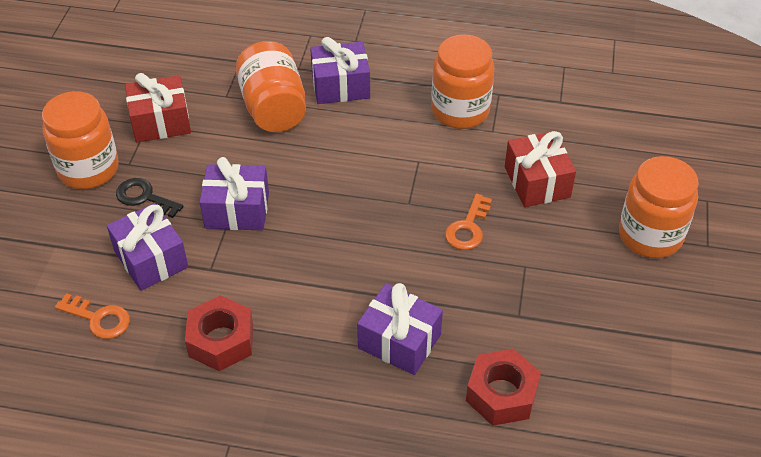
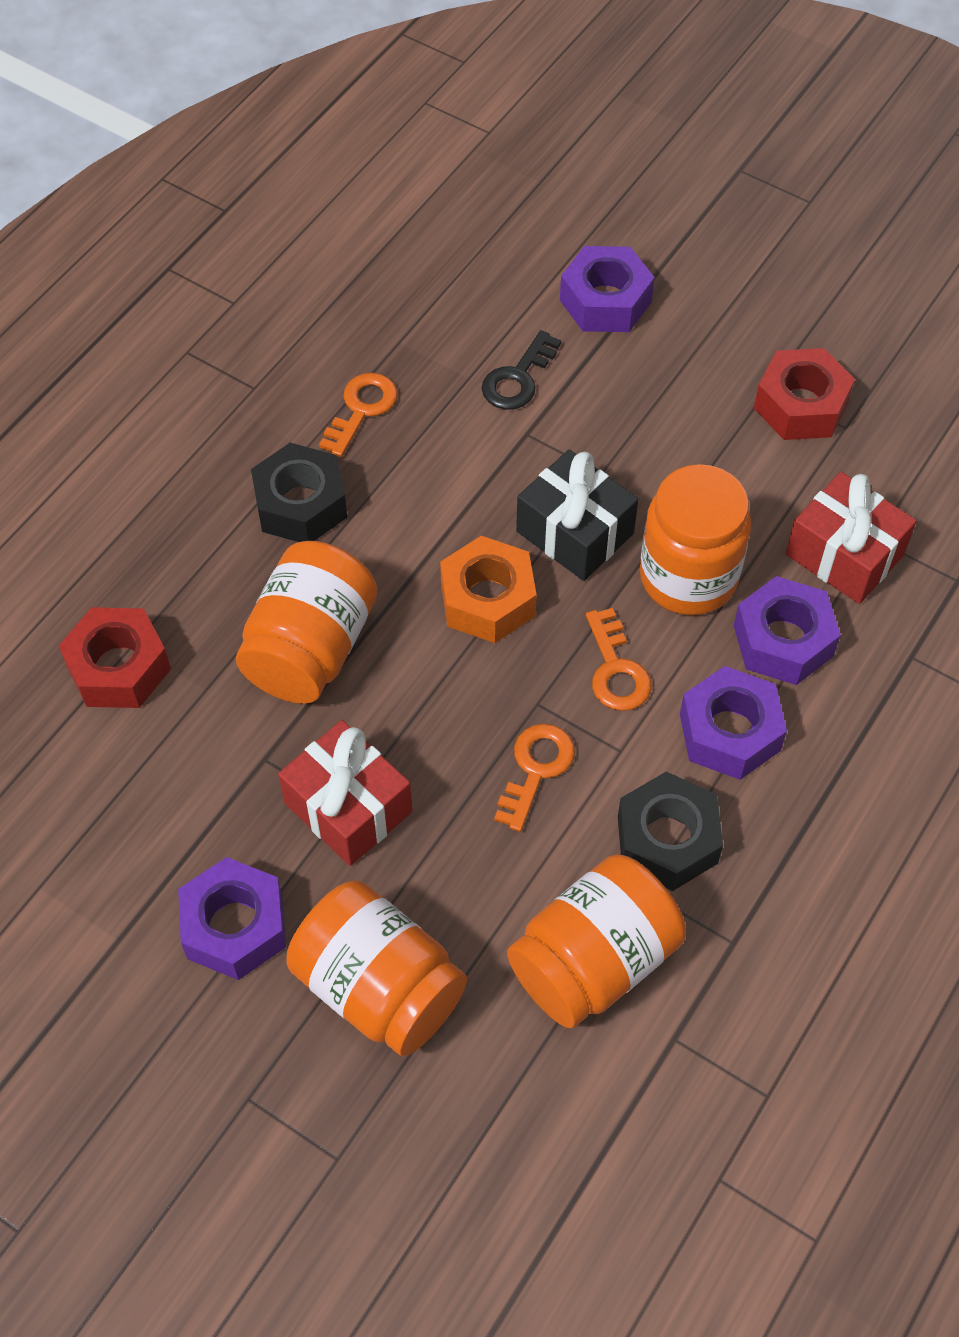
black gift: none = 0 -> [516,450,638,581] = 1
black nut: none = 0 -> [251,443,347,542] [618,771,723,891] = 2
orange key: [55,293,130,339] [445,194,492,250] = 2 -> [319,373,398,457] [494,724,575,832] [586,608,651,711] = 3
orange nut: none = 0 -> [440,536,537,643] = 1
purple gift: [107,203,188,291] [199,157,269,230] [310,37,370,104] [357,283,443,375] = 4 -> none = 0
purple nut: none = 0 -> [178,857,286,980] [560,246,655,332] [680,666,787,780] [734,576,841,685] = 4

